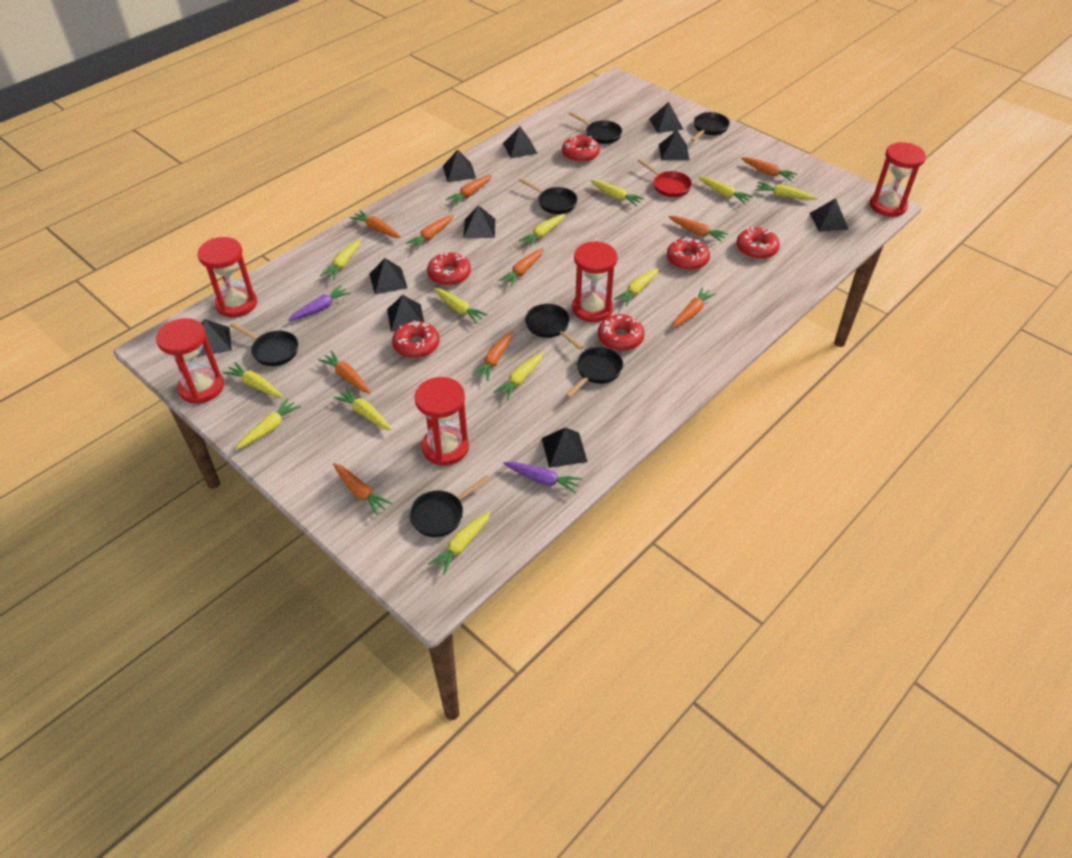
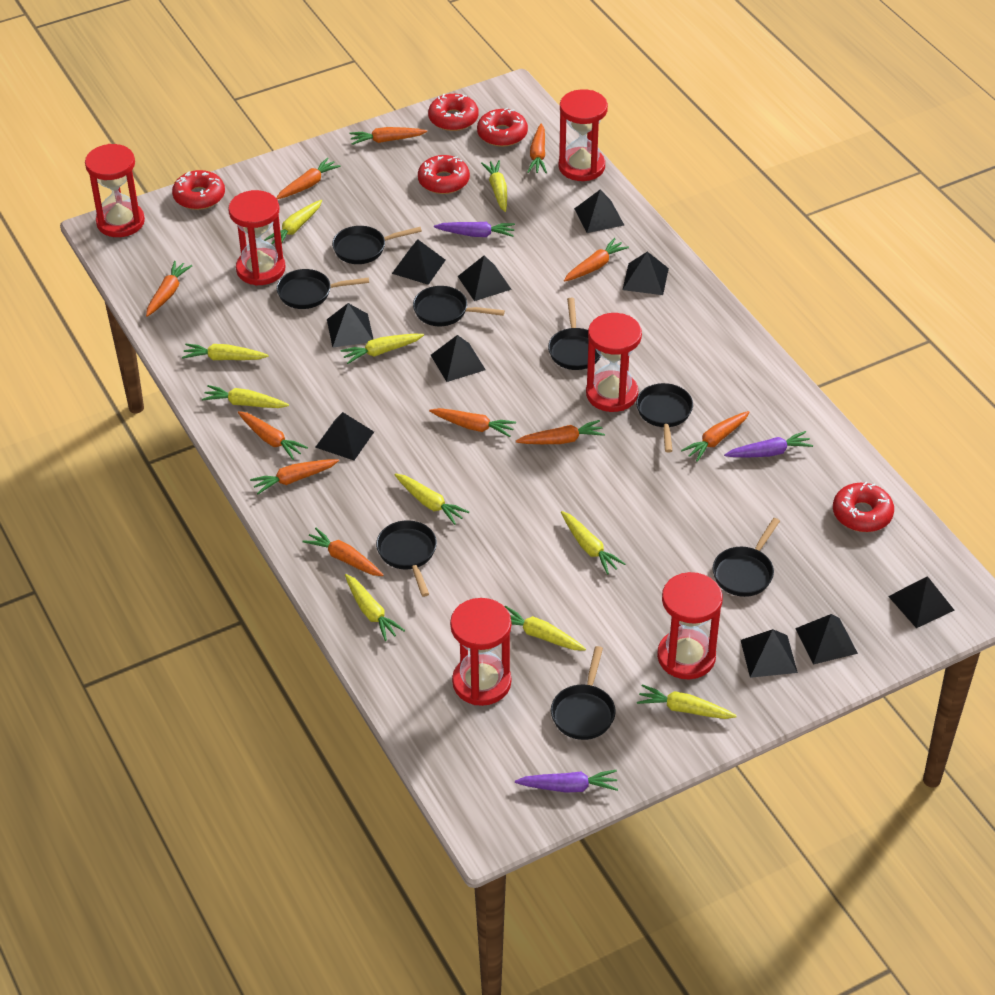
black pan: [230,322,298,366] [409,475,490,537] [519,178,578,214] [525,304,584,350] [565,347,624,398] [569,112,622,144] [691,112,730,142] = 7 -> [277,269,369,309] [332,226,422,264] [376,520,437,597] [413,286,505,326] [548,298,601,370] [551,646,616,740] [636,383,693,452] [713,518,780,597] = 8
orange carrot: [318,351,371,393] [333,463,392,515] [350,210,401,238] [406,215,454,250] [446,175,492,205] [472,331,512,381] [498,249,544,287] [669,216,728,242] [673,287,716,328] [741,157,797,181] = 10 -> [146,261,192,317] [238,411,308,460] [250,459,339,494] [276,158,341,199] [302,528,383,576] [349,127,427,145] [429,408,516,437] [516,420,605,444] [528,123,547,173] [564,238,629,282] [681,411,749,462] = 11
purple carrot: [288,285,351,321] [503,461,582,494] = 2 -> [434,222,515,237] [515,770,618,793] [724,431,813,457] = 3
red donut: [392,321,440,358] [427,251,471,286] [562,135,600,163] [598,314,645,351] [667,237,710,270] [736,227,780,259] = 6 -> [172,170,225,210] [418,155,470,194] [428,94,478,131] [477,108,528,147] [833,482,894,532] = 5
red hourglass: [156,318,224,404] [197,237,257,317] [414,377,469,465] [572,241,618,322] [869,142,926,217] = 5 -> [85,144,145,237] [228,190,285,286] [450,598,511,706] [559,89,608,181] [586,313,642,412] [657,572,723,679] = 6
red pan: [638,159,692,197] = 1 -> none = 0
yellow carrot: [222,362,283,398] [236,398,301,450] [320,239,361,280] [333,387,392,430] [428,511,491,575] [434,288,488,324] [493,352,544,400] [519,214,565,247] [591,180,645,206] [613,268,659,306] [698,176,753,204] [755,182,817,200] = 12 -> [182,344,269,360] [202,385,289,408] [264,200,322,244] [340,334,424,364] [345,574,405,641] [394,473,469,525] [481,160,507,212] [505,606,586,650] [561,511,625,575] [637,684,737,719] = 10

